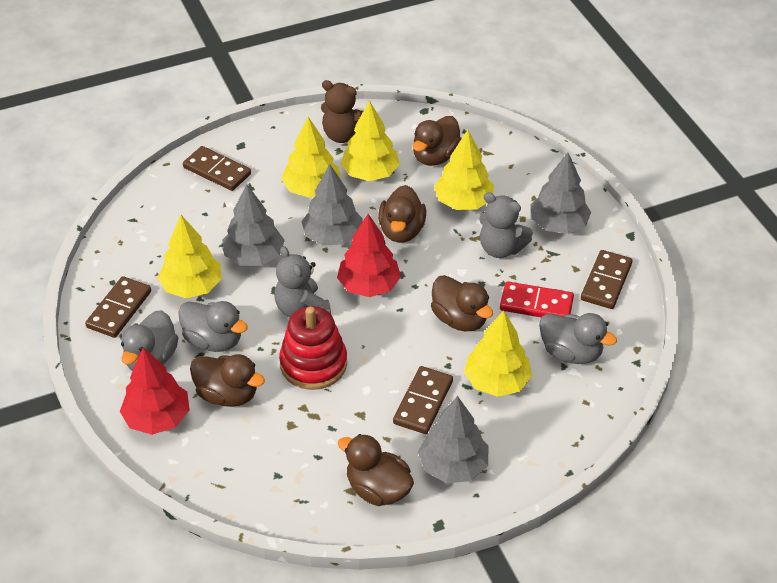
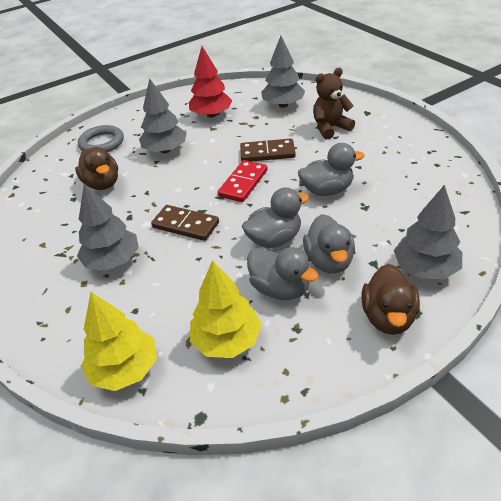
brown domino: [85,276,151,338] [183,146,251,191] [393,366,453,434] [581,250,632,309] = 4 -> [151,205,219,241] [240,138,296,162] = 2
brown duck: [190,354,265,407] [338,434,414,506] [378,185,426,243] [413,116,462,166] [431,275,493,332] = 5 -> [75,147,118,190] [362,264,420,335] = 2
grey duck: [121,310,178,371] [178,301,248,352] [539,313,617,364] = 3 -> [242,187,309,248] [247,247,319,300] [298,143,364,196] [303,214,355,274] = 4
grey ring: none = 0 -> [78,125,124,152] = 1
grey teddy bear: [274,246,331,317] [479,192,533,258] = 2 -> none = 0
red stacking toy: [279,306,347,390] = 1 -> none = 0
red tree: [120,348,190,435] [337,214,401,297] = 2 -> [189,46,233,118] = 1
yellow tree: [158,215,222,298] [281,117,341,198] [341,100,400,181] [434,130,494,210] [464,310,532,397] = 5 -> [81,292,157,391] [190,260,262,358] = 2

